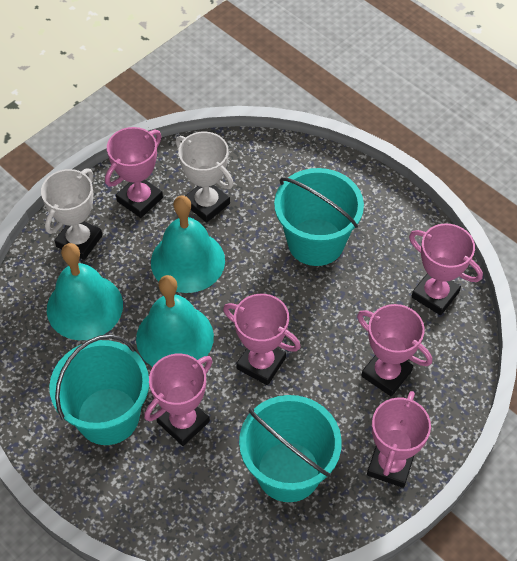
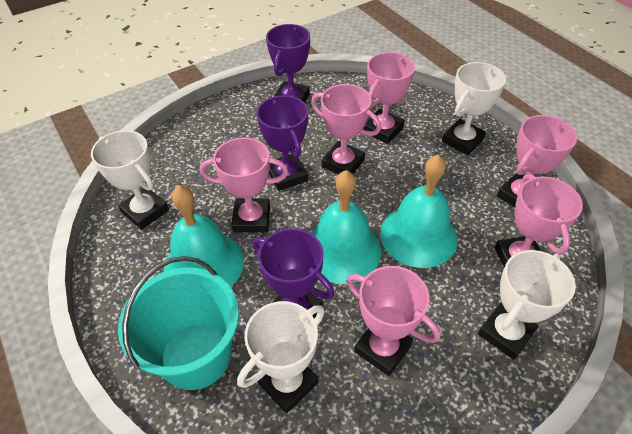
purple trophy: none = 0 -> [252,228,335,318] [256,95,308,191] [266,24,310,103] = 3
turquoise bucket: [49,334,149,445] [239,395,342,502] [274,168,364,266] = 3 -> [118,256,239,390] = 1
white trophy: [41,168,103,260] [176,132,234,223] = 2 -> [91,130,169,230] [237,301,325,413] [442,62,506,155] [478,250,576,360] = 4

